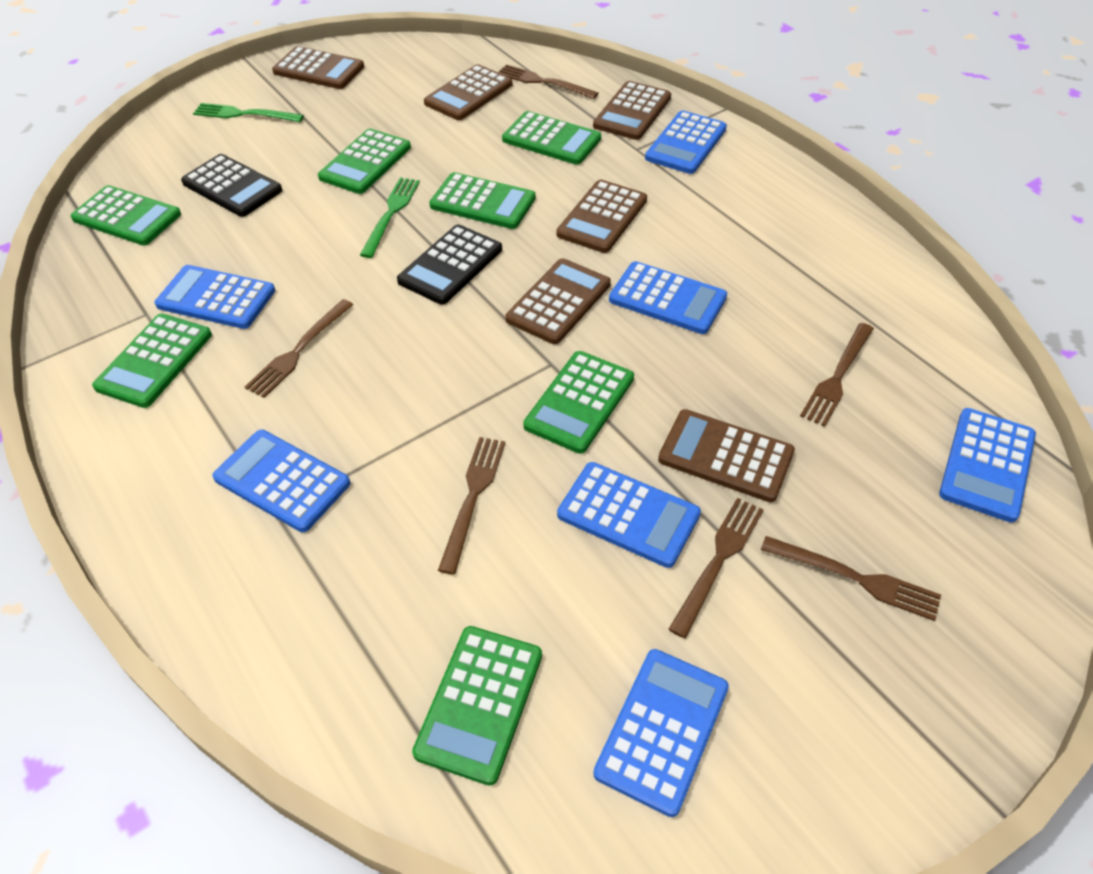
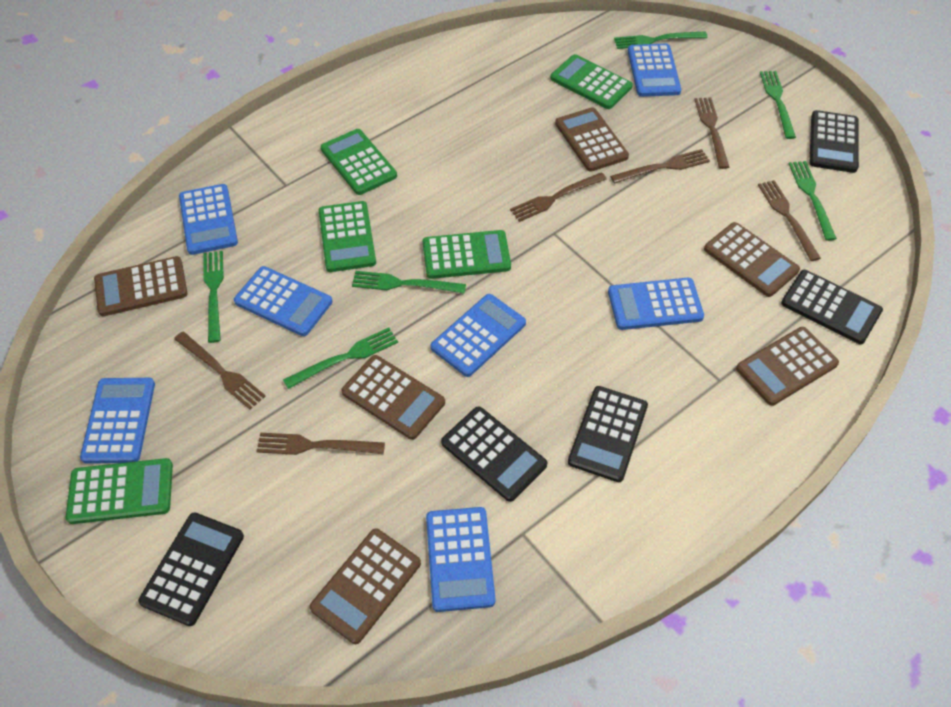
black calculator: [181,154,282,217] [397,224,502,305] = 2 -> [138,512,244,626] [441,406,548,502] [568,386,648,482] [781,270,883,344] [809,110,859,173] = 5
green calculator: [71,185,181,246] [92,314,212,408] [318,129,411,194] [412,626,542,786] [429,172,536,229] [502,111,601,165] [523,351,634,454] = 7 -> [66,458,173,524] [319,201,376,272] [321,129,397,195] [423,230,511,279] [550,54,633,109] = 5
green fork: [193,103,304,122] [360,177,420,258] = 2 -> [203,251,224,343] [283,328,398,389] [352,271,466,294] [614,31,708,49] [760,71,796,139] [789,161,837,241] = 6

